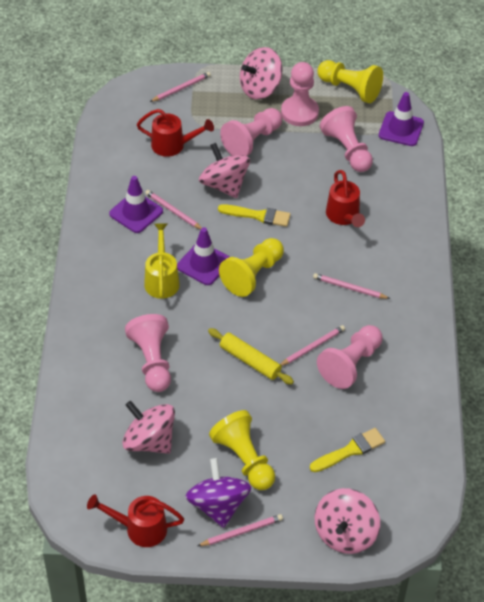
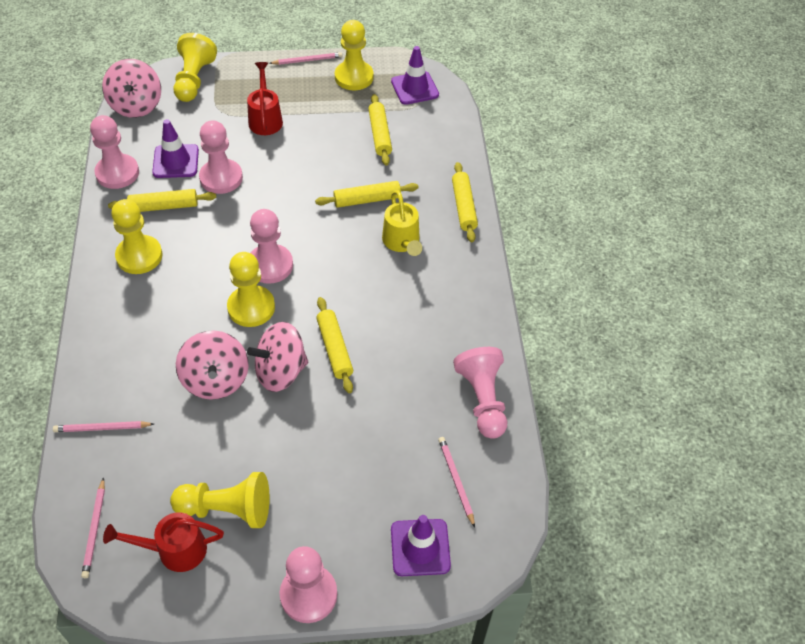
pink pencil: [145,190,202,230] [150,72,211,102] [198,514,283,546] [280,325,345,366] [313,273,390,299] = 5 -> [53,421,154,432] [81,477,105,578] [269,52,343,65] [438,437,475,528] = 4
pink spinning top: [122,401,175,454] [199,143,250,198] [240,47,282,100] [315,488,380,554] = 4 -> [102,59,161,118] [176,330,249,400] [247,322,308,392] = 3
purple spinning top: [186,458,251,528] = 1 -> none = 0
red watering can: [87,494,184,547] [137,109,214,157] [326,170,365,227] = 3 -> [103,512,224,572] [247,62,283,135] = 2
yellow brush: [218,204,291,227] [310,428,385,472] = 2 -> none = 0
yellow pawn: [209,410,275,490] [219,238,284,297] [317,60,383,103] = 3 -> [111,199,163,274] [170,472,270,528] [174,33,217,102] [227,252,275,327] [335,20,373,90] = 5
yellow rolling pin: [208,328,294,385] = 1 -> [108,189,216,212] [315,181,419,208] [316,297,353,393] [368,94,392,166] [452,162,478,242] = 5

